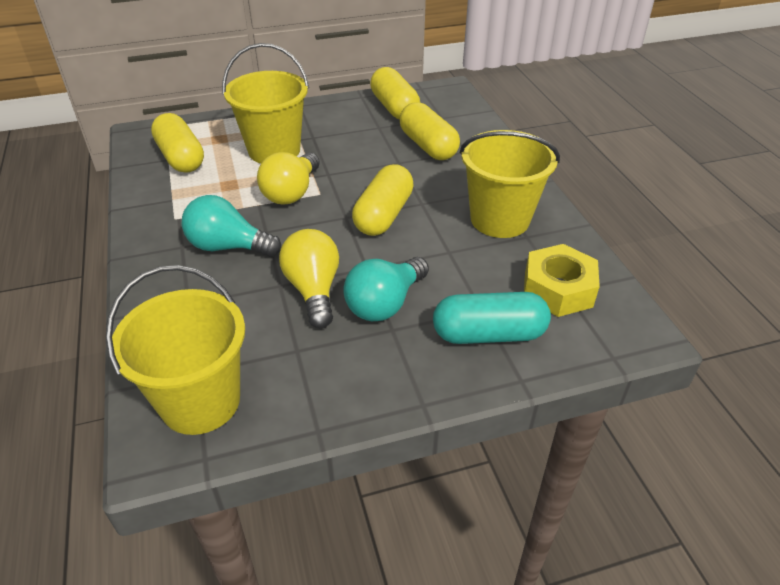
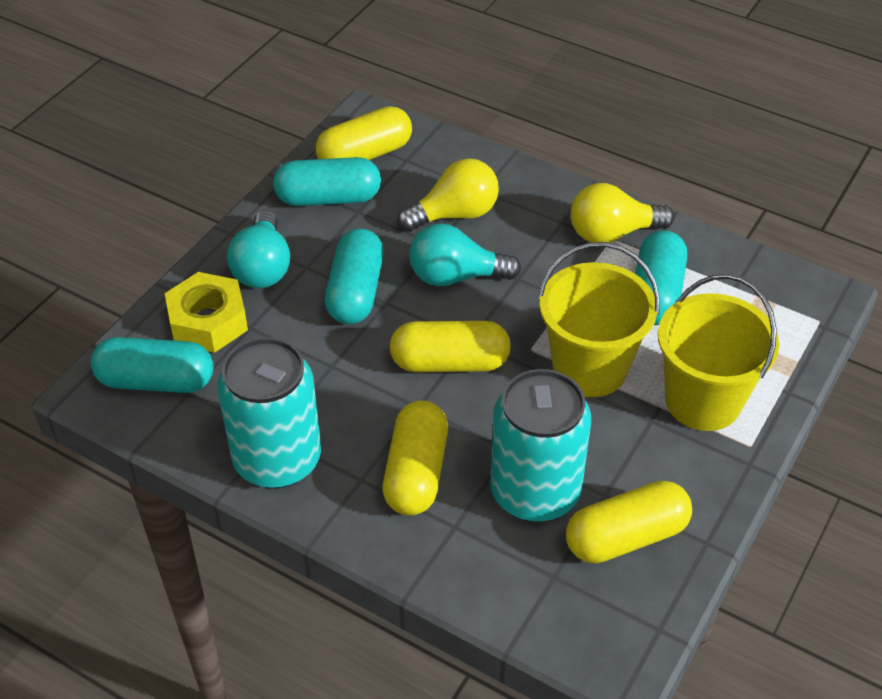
turquoise can: none = 0 -> [217,337,321,488] [490,369,591,522] = 2
turquoise capsule: [433,292,551,344] = 1 -> [91,337,213,393] [273,157,381,206] [325,229,384,324] [635,230,687,325] = 4
yellow bucket: [106,265,245,435] [222,43,309,164] [460,130,560,238] = 3 -> [538,242,660,397] [658,274,779,431] = 2

